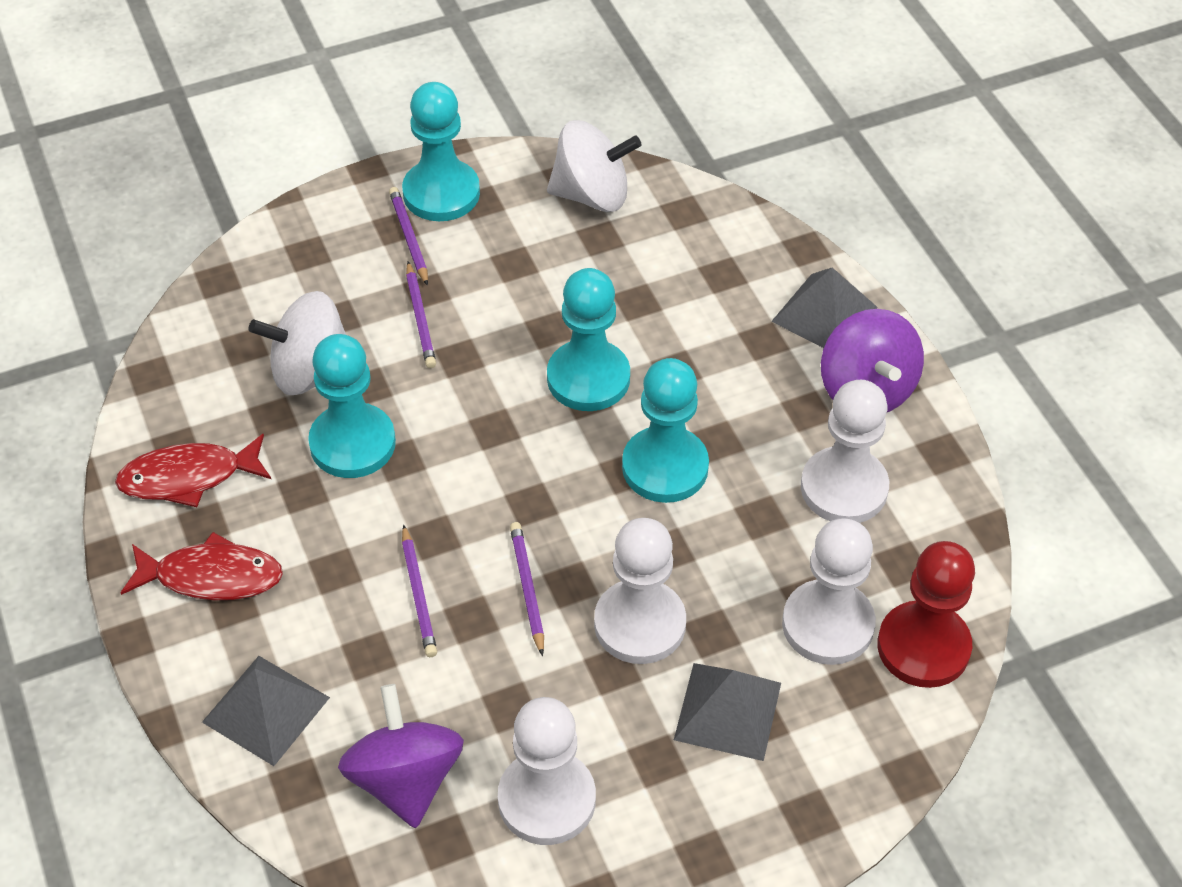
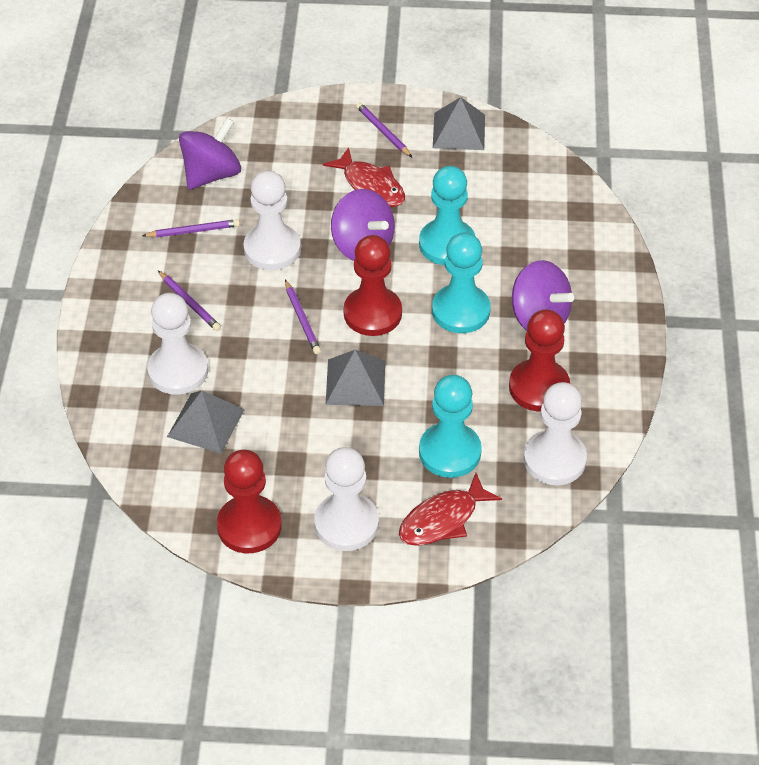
purple spinning top: [338,684,464,828] [821,309,924,412] = 2 -> [179,118,241,190] [331,189,395,261] [512,260,574,331] = 3
red pawn: [878,541,975,688] = 1 -> [217,450,282,553] [344,235,402,336] [509,309,570,411] = 3
turquoise pawn: [308,334,396,478] [402,82,480,221] [547,268,630,411] [622,358,709,503] = 4 -> [419,166,476,265] [419,375,482,478] [432,232,491,333] = 3
white spinning top: [249,291,347,395] [547,120,642,212] = 2 -> none = 0

